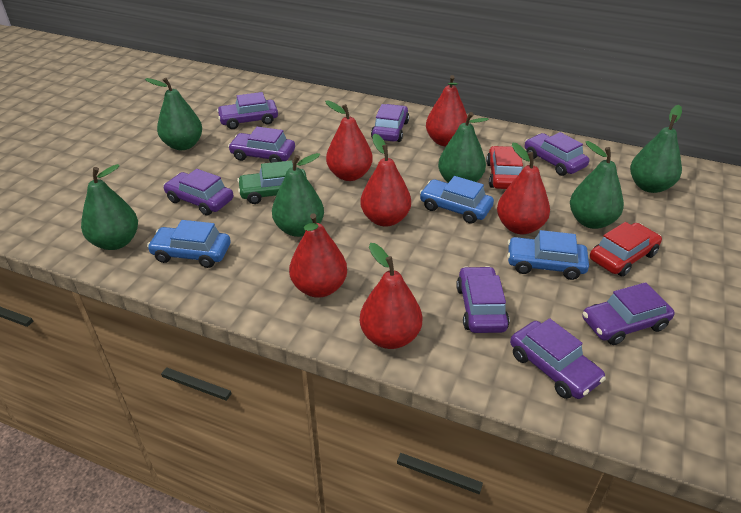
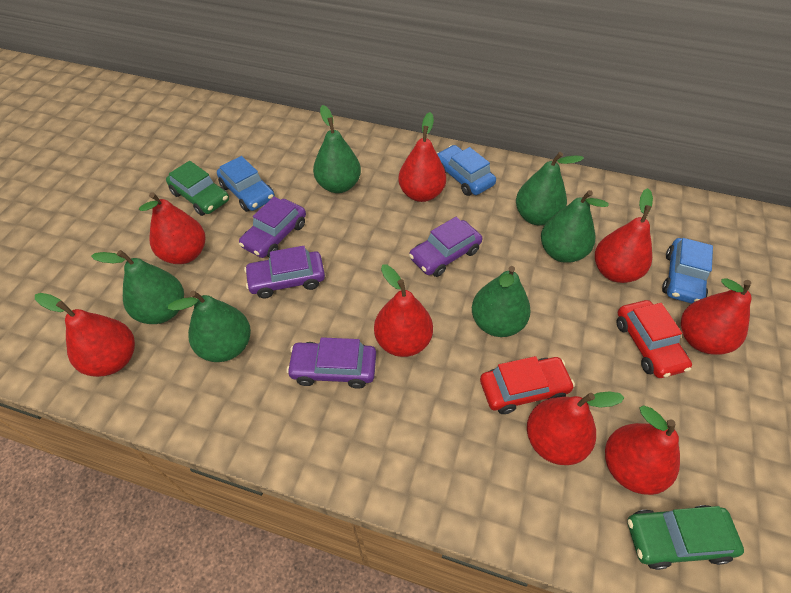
green car: [237,161,307,204] = 1 -> [166,161,229,216] [627,505,744,570] = 2
purple car: [163,169,234,215] [217,92,278,129] [228,127,295,163] [371,104,409,142] [456,266,510,333] [510,318,606,399] [525,132,589,176] [583,282,675,345] = 8 -> [239,197,306,258] [244,246,325,298] [287,337,376,389] [409,217,482,277] = 4
red pear: [289,213,347,298] [325,100,373,181] [360,134,411,227] [360,243,422,349] [426,75,467,147] [497,143,550,234] = 6 -> [35,293,135,377] [139,192,205,264] [374,265,433,357] [398,112,446,202] [527,391,624,465] [595,188,653,283] [605,405,680,495] [681,279,752,355] = 8

